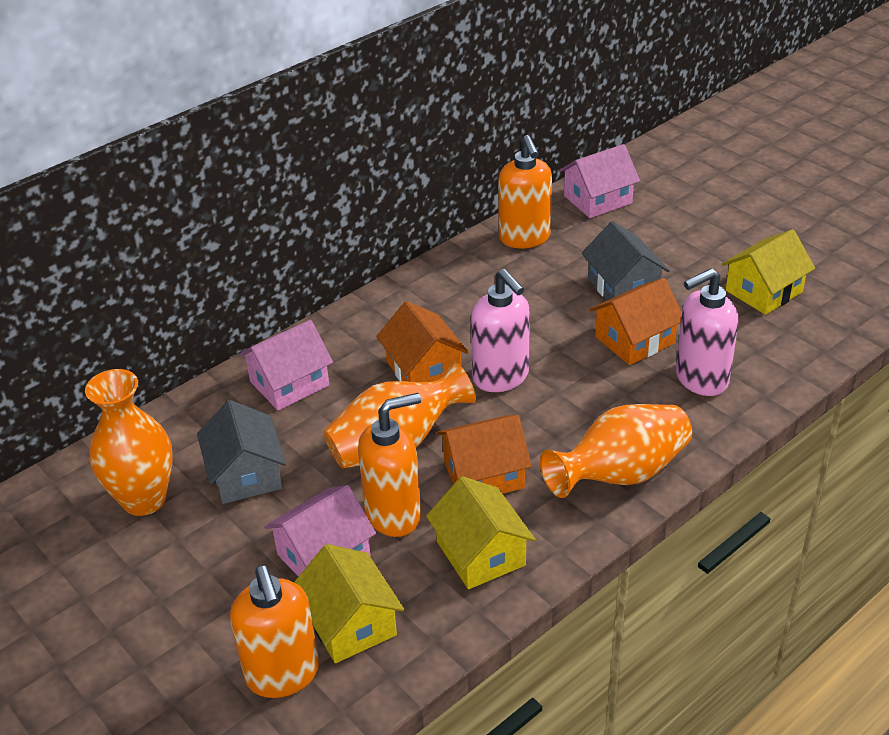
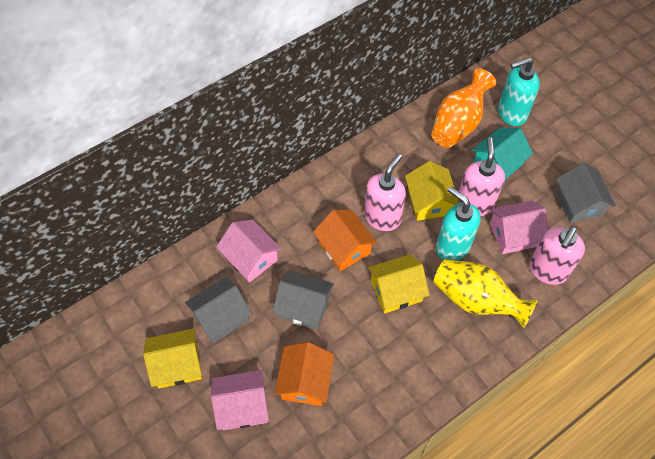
grey house: [197,400,286,504] [582,221,670,301] = 2 -> [185,277,252,343] [273,270,334,330] [556,163,616,223] = 3
orange house: [376,301,469,382] [437,415,532,494] [589,278,682,365] = 3 -> [275,342,334,406] [313,210,377,271] = 2
orange soap dispenser: [230,566,319,698] [358,393,421,537] [498,135,552,248] = 3 -> none = 0
orange vase: [85,369,173,516] [323,361,476,469] [540,404,692,498] = 3 -> [431,68,496,148] = 1
pink soap dispenser: [471,269,530,392] [676,268,739,396] = 2 -> [364,154,406,231] [458,137,505,216] [529,226,585,285] = 3
turquoise house: none = 0 -> [472,127,533,179] = 1
turquoise soap dispenser: none = 0 -> [436,186,481,261] [498,57,540,126] = 2
yellow vase: none = 0 -> [433,259,537,329] = 1

